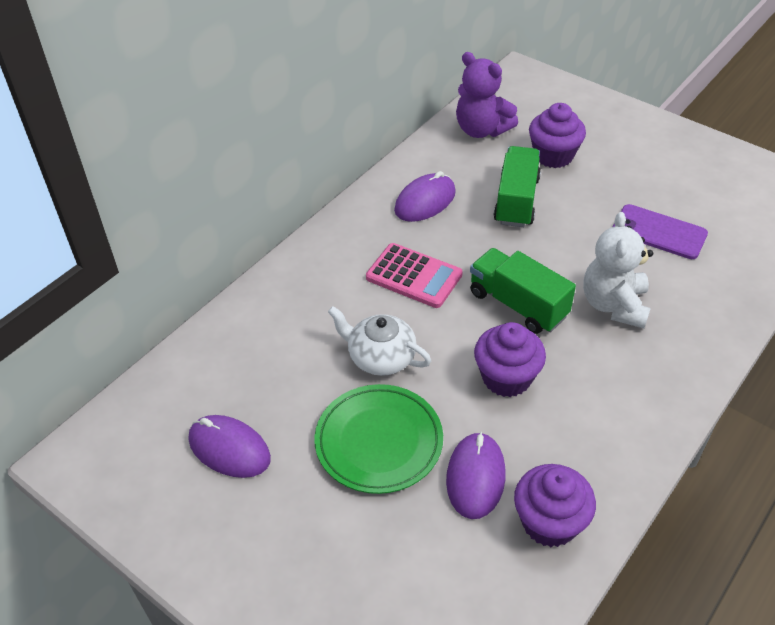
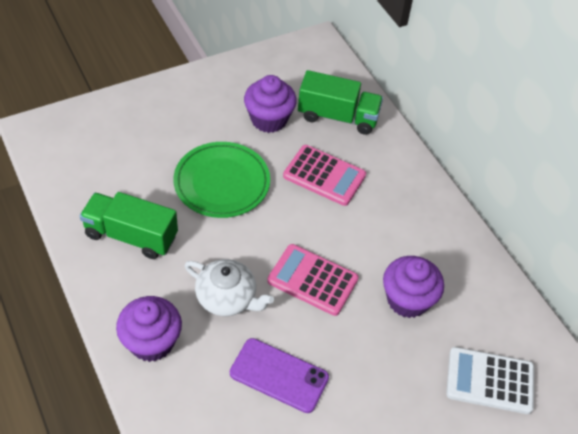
pink calculator: [366,243,463,308] = 1 -> [267,244,358,316] [283,145,366,206] = 2
purple mouse: [189,415,271,478] [394,171,456,222] [446,432,505,519] = 3 -> none = 0
purple teddy bear: [456,52,518,138] = 1 -> none = 0
white calculator: none = 0 -> [446,347,534,414] = 1
white teddy bear: [583,212,653,329] = 1 -> none = 0

